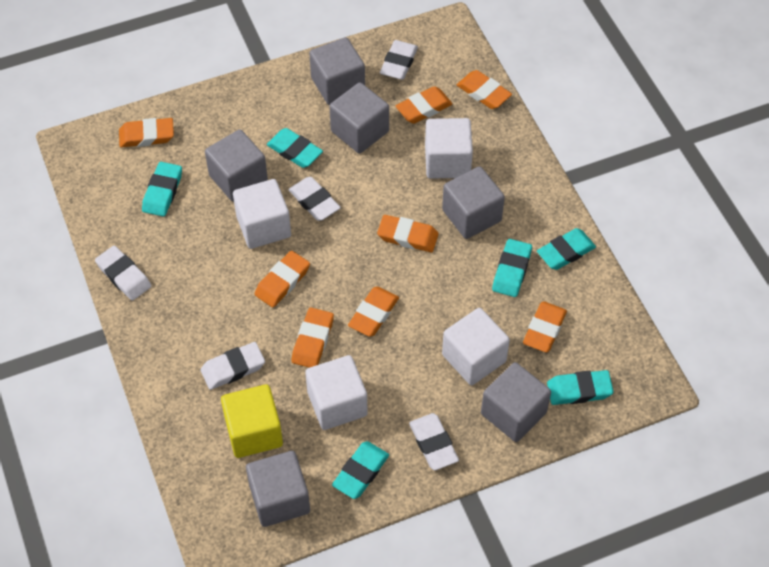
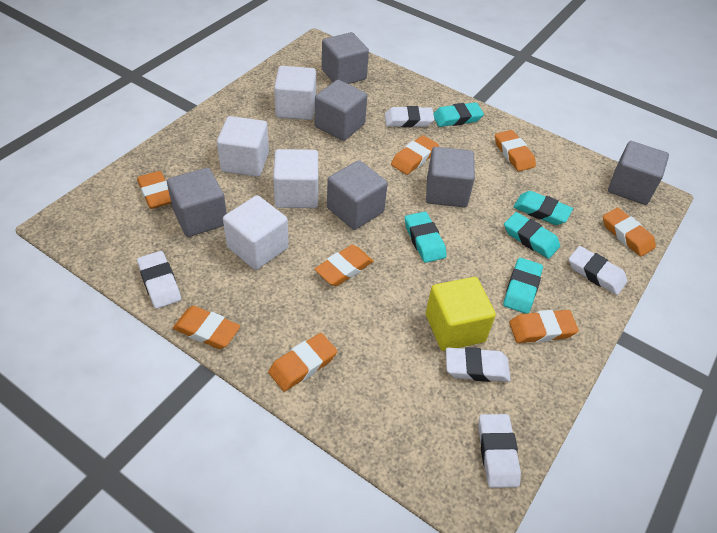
turquoise eraser: [142,162,182,217] [267,128,323,168] [332,441,389,499] [492,239,532,297] [537,228,596,270] [547,370,614,405] = 6 -> [405,211,447,263] [433,102,484,127] [503,258,543,314] [504,212,560,259] [513,191,573,225] = 5

